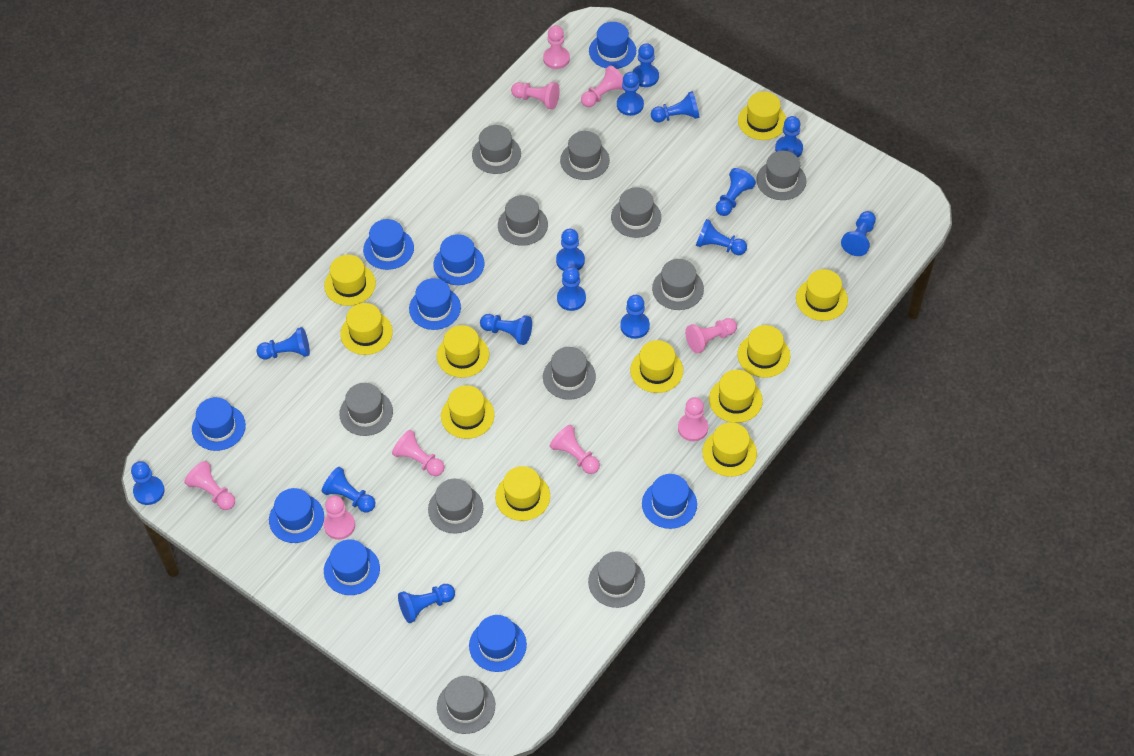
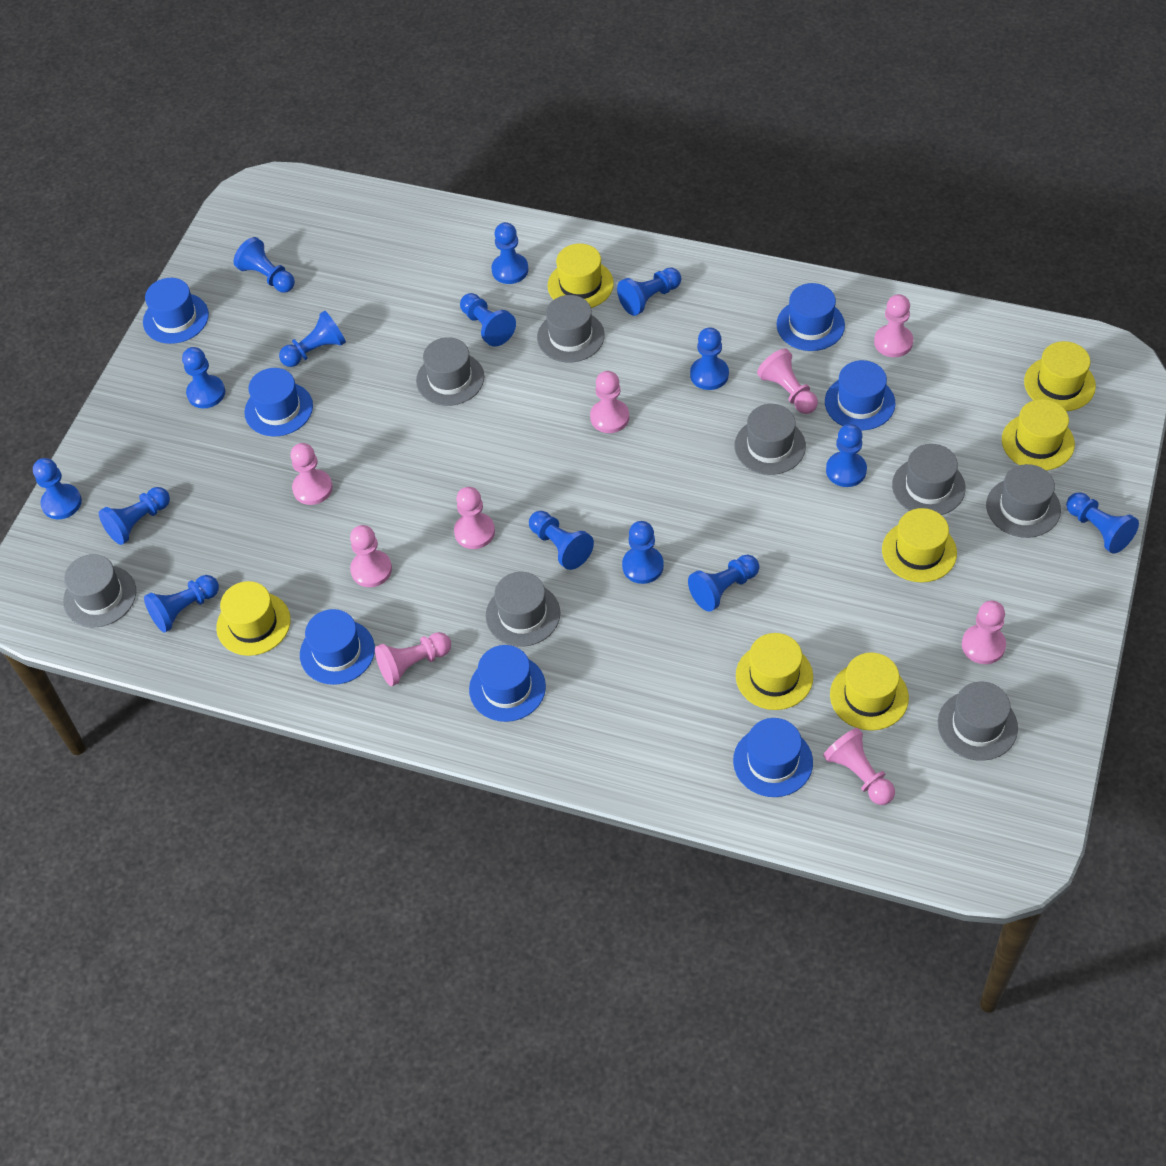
blue hat: [192,397,246,451] [269,488,324,543] [324,539,380,595] [363,219,414,270] [409,278,461,330] [433,234,485,285] [469,615,527,672] [589,22,636,69] [642,474,697,529] = 9 -> [143,278,209,344] [244,368,313,436] [300,609,375,685] [469,645,546,722] [733,718,813,797] [776,283,845,351] [825,360,895,430] = 7
grey hat: [339,383,393,436] [428,479,483,534] [437,676,495,734] [472,125,521,174] [498,195,548,246] [543,347,596,399] [560,131,610,180] [588,551,645,608] [611,187,661,238] [652,259,704,310] [756,151,806,200] = 11 -> [63,554,136,627] [416,337,484,406] [486,572,560,647] [537,295,605,362] [735,404,806,475] [892,444,966,515] [938,682,1018,761] [986,464,1061,538] = 8
yellow hat: [324,255,376,306] [340,303,393,355] [437,325,489,378] [441,385,495,439] [495,466,550,521] [630,340,683,393] [702,422,757,477] [709,370,763,423] [738,91,786,140] [738,325,790,378] [796,269,848,321] = 11 -> [216,581,291,656] [548,243,614,308] [736,633,813,710] [830,652,909,731] [882,508,957,583] [1002,399,1075,470] [1024,341,1096,411] = 7

